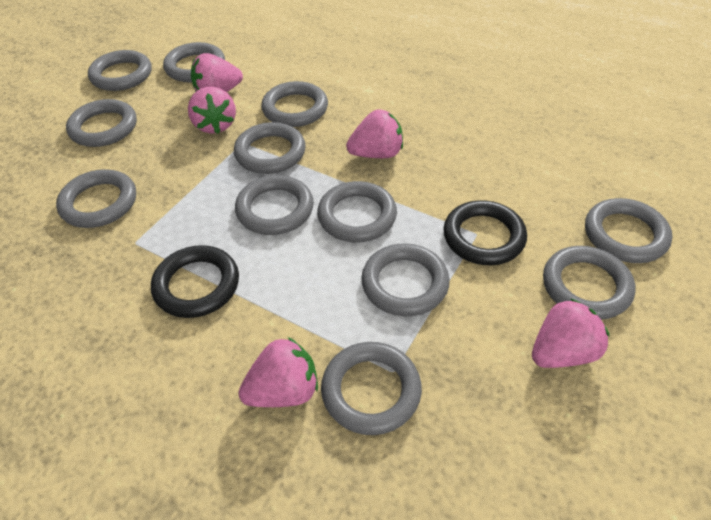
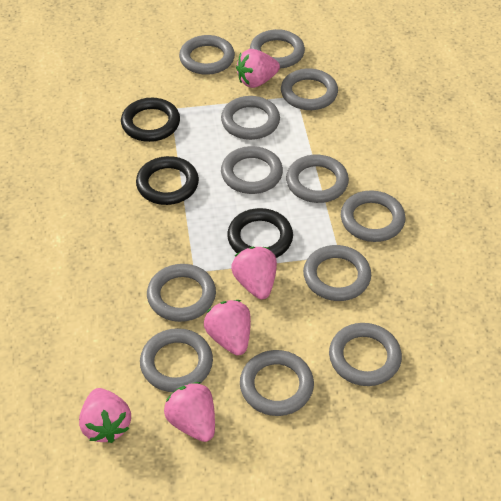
black ring: [151,245,239,318] [443,200,527,265] = 2 -> [121,98,180,142] [136,156,199,205] [227,208,293,258] = 3

